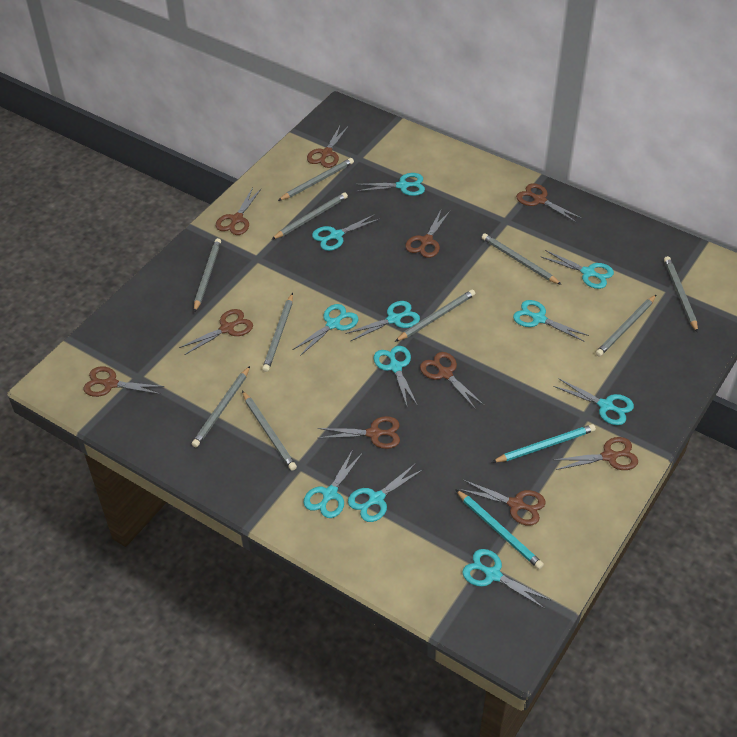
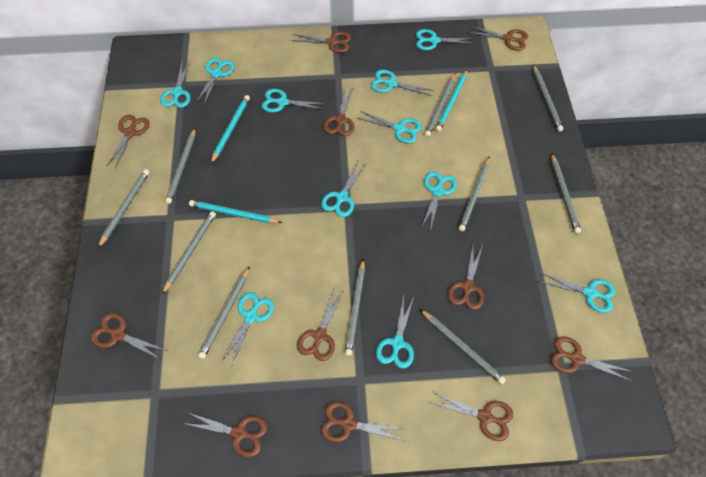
brown scissors: [84,366,165,397] [179,309,253,355] [216,187,261,235] [307,126,348,168] [318,416,400,449] [405,208,450,258] [420,352,484,410] [459,480,546,526] [516,183,581,223] [554,437,638,470] = 10 -> [91,313,167,359] [106,115,149,169] [183,412,267,458] [291,32,351,53] [297,289,343,361] [321,402,405,442] [323,88,354,136] [429,392,513,441] [448,245,484,310] [468,26,528,51] [551,336,634,381] = 11
turquoise pencil: [455,489,544,569] [492,424,596,462] = 2 -> [189,200,282,223] [211,95,250,164] [435,69,468,132] = 3

